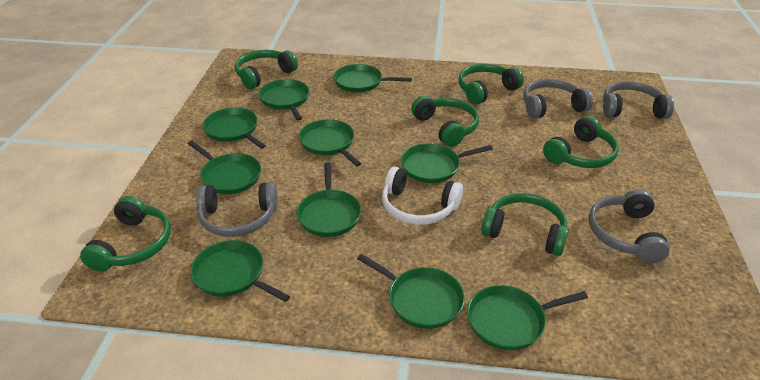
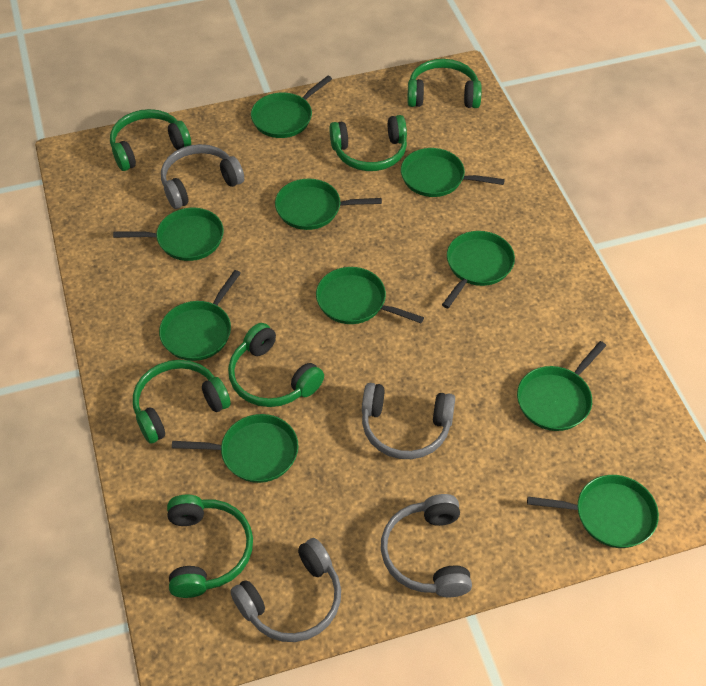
white headphones: [382,167,463,225] = 1 -> none = 0

